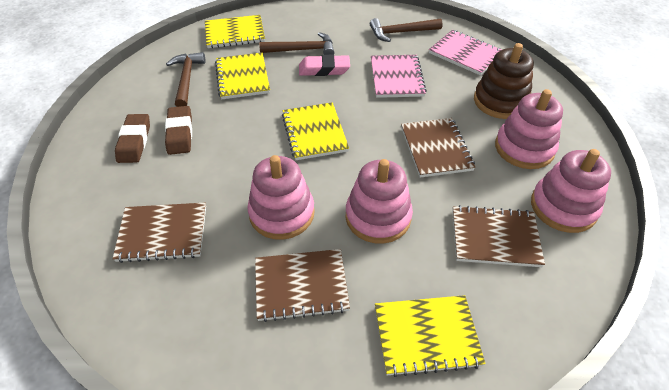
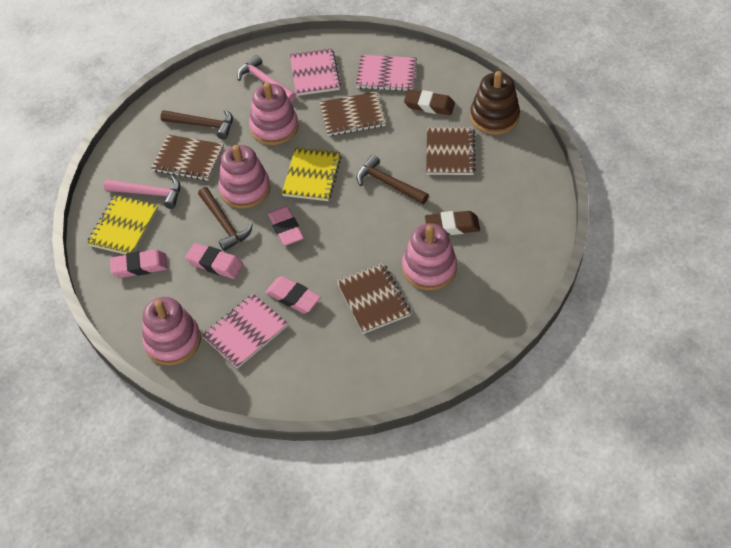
pink eraser: [299,55,350,76] = 1 -> [110,249,168,278] [185,243,243,279] [265,276,321,313] [267,206,304,246] = 4
pink hammer: none = 0 -> [104,175,181,209] [237,55,296,102] = 2
pink notebook: [371,55,427,98] [429,30,502,76] = 2 -> [202,294,288,369] [290,48,341,96] [356,55,417,91] = 3
yellow notebook: [205,15,265,48] [215,52,270,99] [282,102,349,160] [375,295,485,377] = 4 -> [87,196,158,255] [282,147,342,201] = 2

